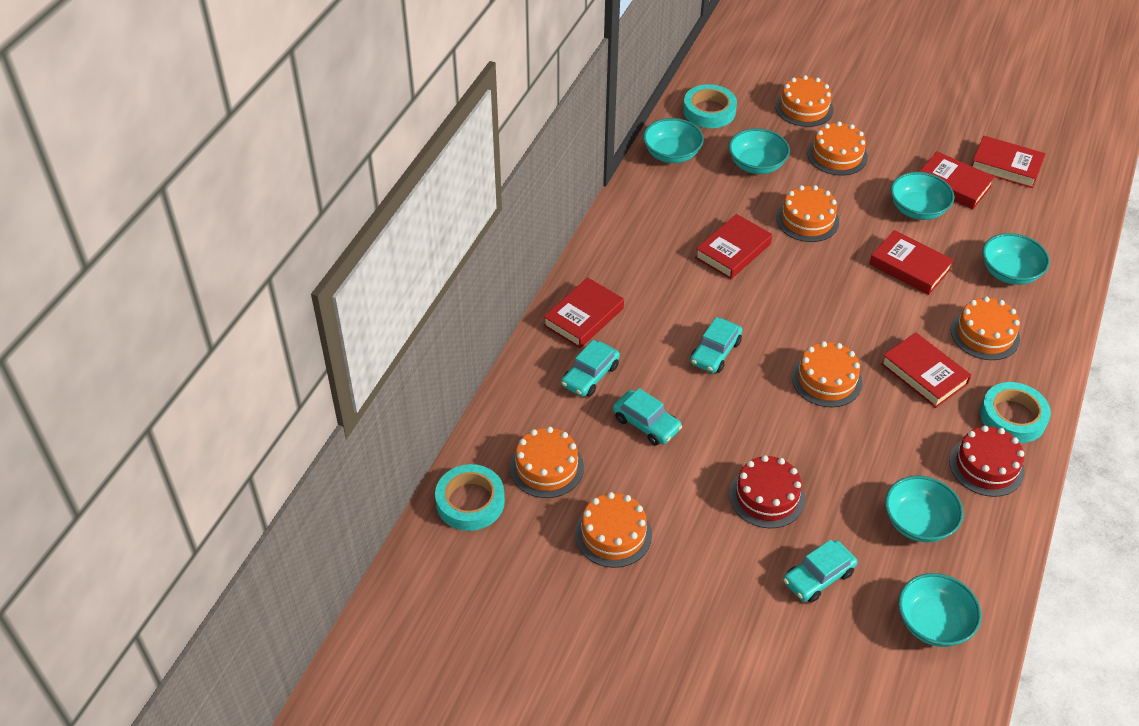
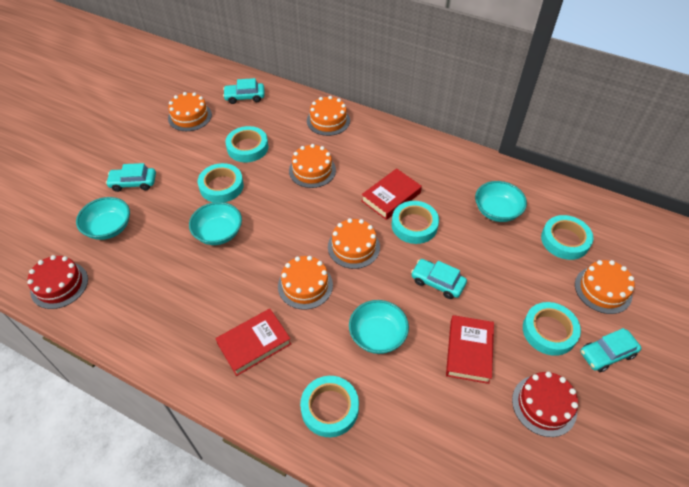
orange cake: [510,427,584,498] [575,492,652,568] [775,75,834,127] [776,185,839,242] [792,341,862,407] [807,121,868,175] [951,297,1020,360] = 7 -> [168,92,212,131] [278,256,333,310] [289,144,336,188] [307,96,350,136] [328,218,380,269] [575,260,635,314] = 6
red book: [543,277,624,348] [695,214,772,279] [869,230,954,295] [881,332,971,408] [919,151,995,209] [972,136,1046,188] = 6 -> [215,309,291,376] [362,168,422,220] [446,315,494,384] = 3
turquoise bowl: [643,118,704,163] [729,128,790,174] [885,475,964,542] [891,172,954,220] [898,573,981,647] [982,233,1050,285] = 6 -> [76,197,130,240] [189,202,242,245] [349,300,409,354] [475,181,527,222] = 4
turquoise tape: [435,464,505,531] [683,84,737,128] [980,382,1051,443] = 3 -> [198,163,244,202] [225,126,268,162] [300,376,359,437] [392,201,439,244] [523,302,581,356] [541,215,593,260] = 6

